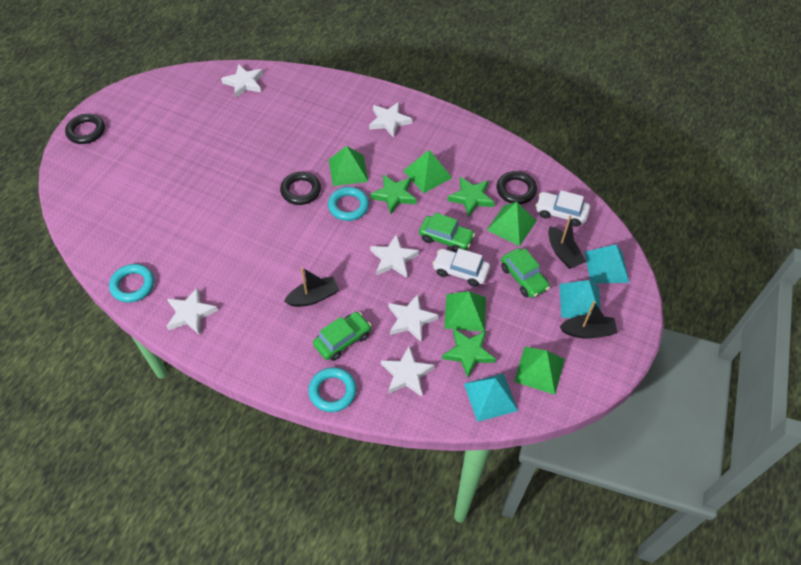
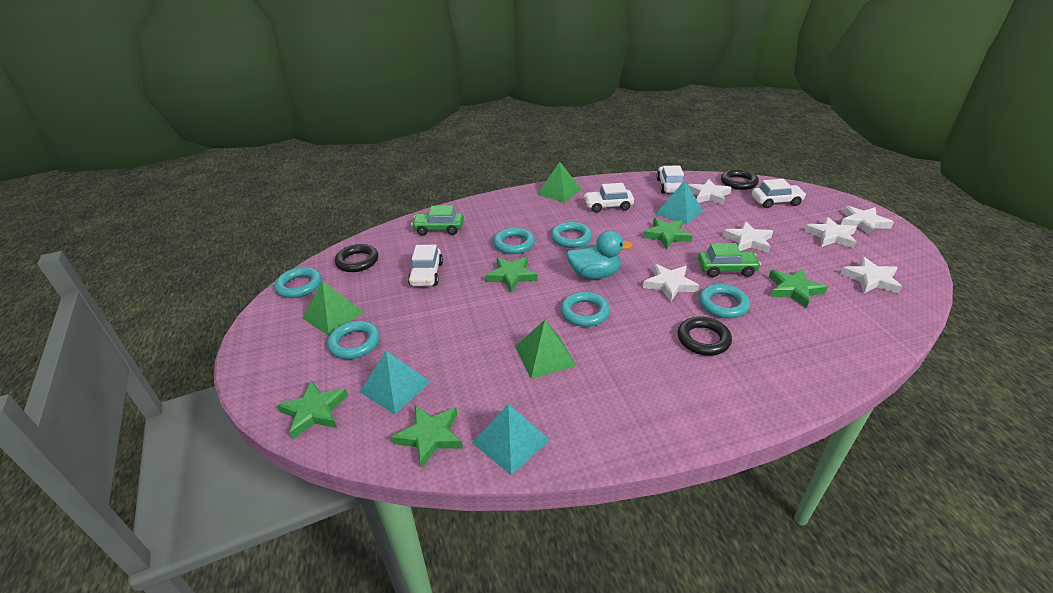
black boat: [284,267,339,307] [548,215,586,269] [560,301,617,339] = 3 -> none = 0
green car: [313,312,371,361] [419,212,475,252] [501,248,550,298] = 3 -> [411,205,464,235] [698,243,761,277] = 2
green pyramid: [329,146,368,186] [403,150,452,193] [444,291,486,332] [487,202,537,246] [514,347,565,395] = 5 -> [302,281,364,336] [515,320,577,379] [537,162,581,203] = 3
green star: [370,174,417,214] [442,329,496,378] [448,177,495,217] = 3 -> [277,380,348,439] [391,405,463,468] [485,257,538,293] [643,218,692,249] [769,269,827,308] = 5
turquoise duck: none = 0 -> [566,231,633,279] = 1
turquoise ring: [109,264,154,302] [308,367,357,412] [328,187,369,221] = 3 -> [274,267,322,298] [327,321,380,359] [493,227,535,254] [551,222,592,248] [561,292,610,327] [699,284,750,318] = 6
white car: [432,248,490,287] [536,190,590,227] = 2 -> [408,245,443,286] [584,183,634,213] [656,166,684,194] [752,179,806,208] = 4

